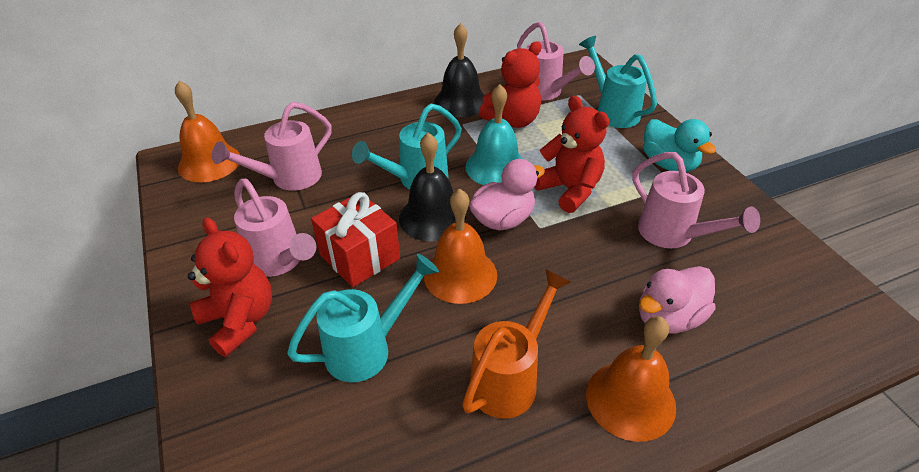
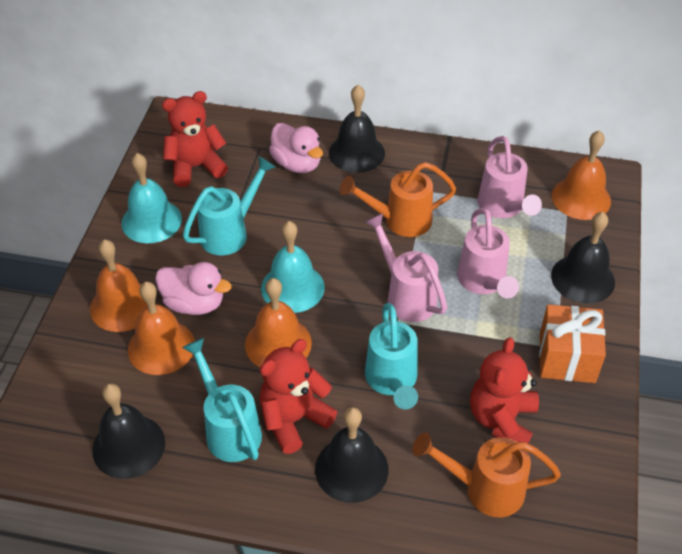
black bell: [399,132,466,241] [434,23,485,117] = 2 -> [92,383,165,479] [315,407,388,503] [329,85,385,173] [551,212,615,304] = 4
orange bell: [175,81,240,182] [424,189,497,304] [586,316,676,442] = 3 -> [90,239,147,332] [128,282,195,375] [245,278,312,367] [552,130,611,220] = 4
orange gift: none = 0 -> [539,304,606,383] = 1
orange watering can: [462,269,571,419] = 1 -> [340,162,456,237] [412,433,561,517] = 2
pink watering can: [212,102,332,191] [234,179,316,277] [517,22,595,101] [632,152,760,248] = 4 -> [364,213,447,322] [457,208,519,298] [478,136,542,218] = 3
red gift: [311,192,400,287] = 1 -> none = 0
turquoise bell: [465,84,523,185] = 1 -> [121,153,182,243] [261,221,325,313] = 2
turquoise duck: [643,119,716,172] = 1 -> none = 0

